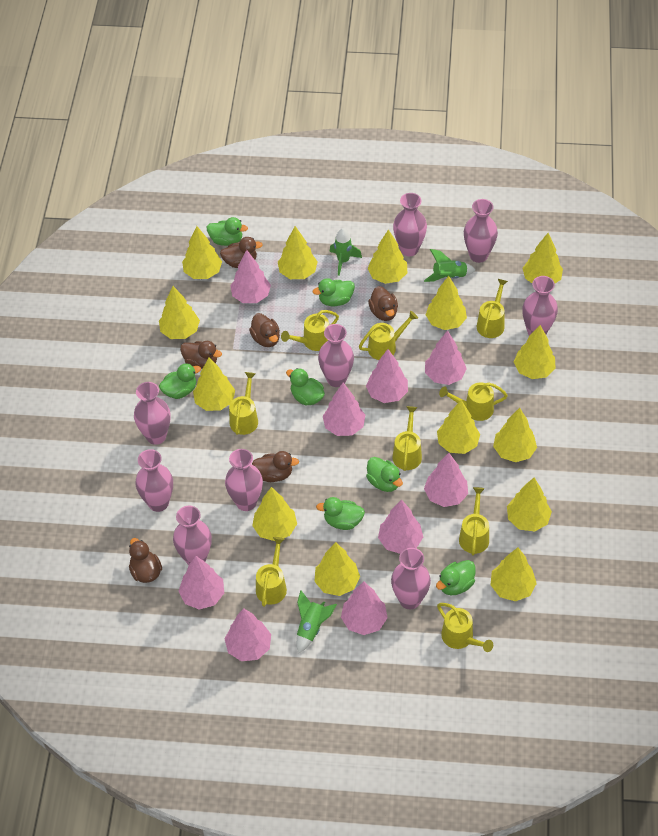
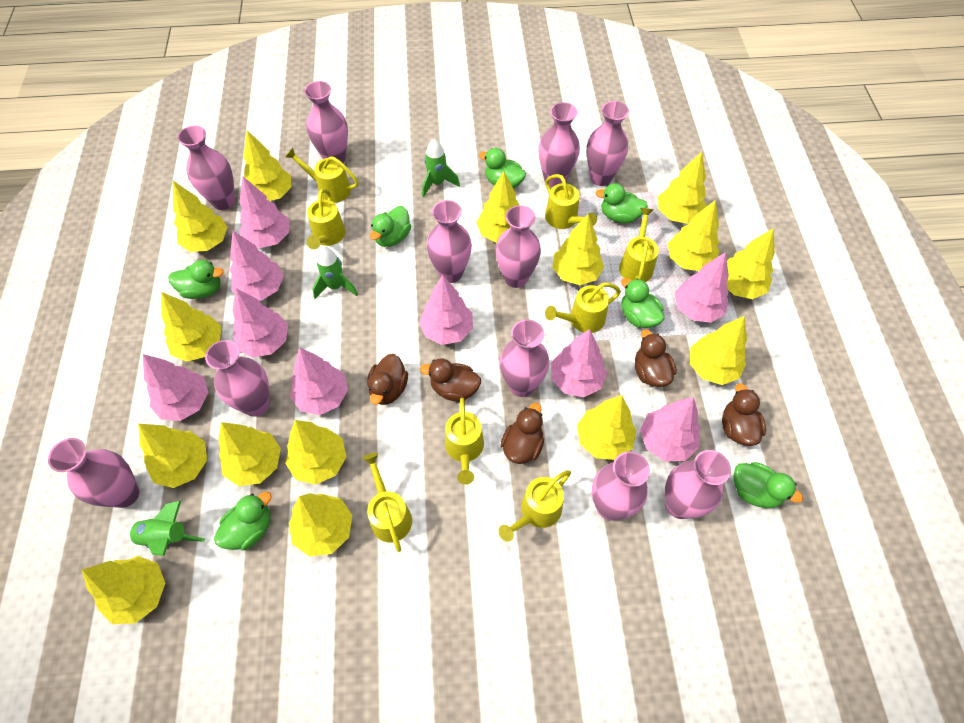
brown duck: [129,538,162,583] [180,341,222,369] [220,237,263,268] [249,313,280,347] [252,451,299,482] [368,286,398,321] = 6 -> [367,354,408,405] [420,358,481,402] [500,403,544,464] [635,329,677,387] [722,383,766,446] = 5
pink vase: [134,382,171,445] [135,449,173,512] [173,506,212,565] [225,449,263,511] [318,324,354,387] [391,548,431,609] [393,193,427,256] [464,199,498,263] [522,276,558,336] = 9 -> [48,438,139,508] [178,125,235,210] [205,340,270,417] [304,81,348,163] [427,200,472,283] [495,205,541,288] [500,319,549,397] [538,102,580,187] [587,101,629,186] [592,451,650,520] [665,450,731,519] = 11
yellow tree: [159,286,200,339] [182,226,222,279] [193,358,235,411] [252,487,297,541] [278,226,318,279] [314,542,360,596] [368,229,407,284] [426,276,467,330] [437,400,480,454] [491,547,537,601] [493,408,537,462] [507,478,552,532] [514,325,556,379] [523,233,563,283] = 14 -> [82,556,165,624] [138,424,207,488] [161,292,221,362] [173,181,228,252] [219,422,281,486] [243,130,291,201] [285,420,346,485] [289,493,352,557] [476,171,519,243] [552,214,604,285] [577,395,636,460] [658,152,707,224] [668,200,719,271] [690,316,747,385] [727,228,775,299] = 15
yellow watering can: [229,372,258,435] [256,537,287,607] [281,310,339,351] [359,311,418,360] [393,406,422,471] [437,603,493,652] [439,383,508,421] [459,487,489,556] [477,279,508,338] = 9 -> [285,147,358,203] [306,189,345,249] [362,452,412,552] [445,398,484,485] [499,470,571,542] [545,174,597,229] [545,283,621,333] [619,208,659,282] = 8

